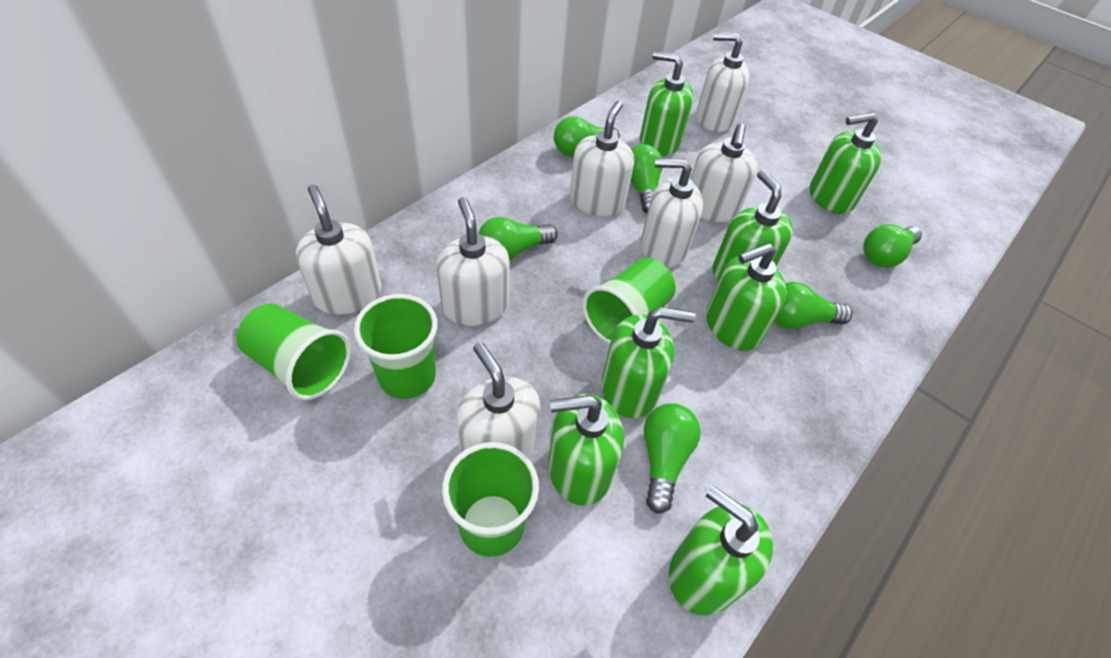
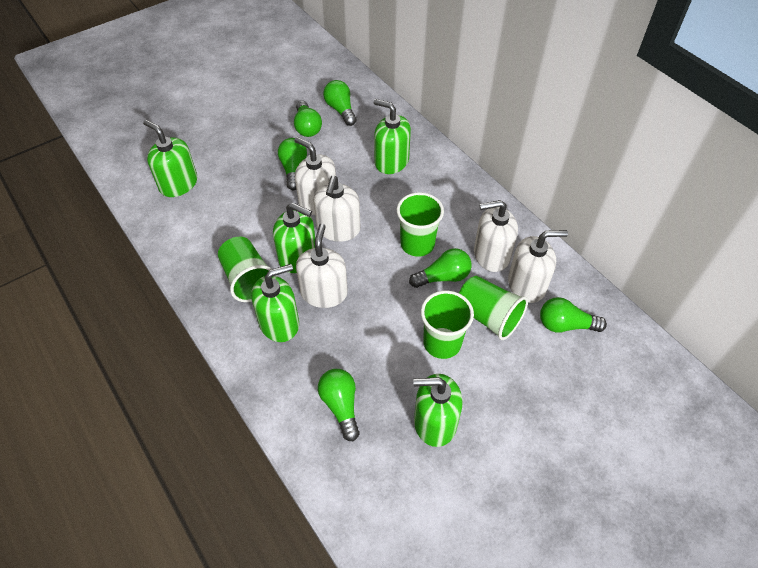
green soap dispenser: [548,394,624,506] [602,307,695,418] [640,51,693,156] [669,486,773,616] [706,243,787,351] [712,170,793,281] [810,112,881,214] = 7 -> [143,120,197,197] [251,264,299,342] [273,203,315,273] [373,99,411,174] [413,374,462,447] = 5
white soap dispenser: [296,185,381,315] [437,197,509,326] [456,342,540,459] [570,101,634,217] [641,158,703,268] [691,123,758,222] [696,33,750,132] = 7 -> [294,137,336,215] [296,224,348,308] [313,176,360,242] [474,200,518,272] [508,230,568,303] = 5

